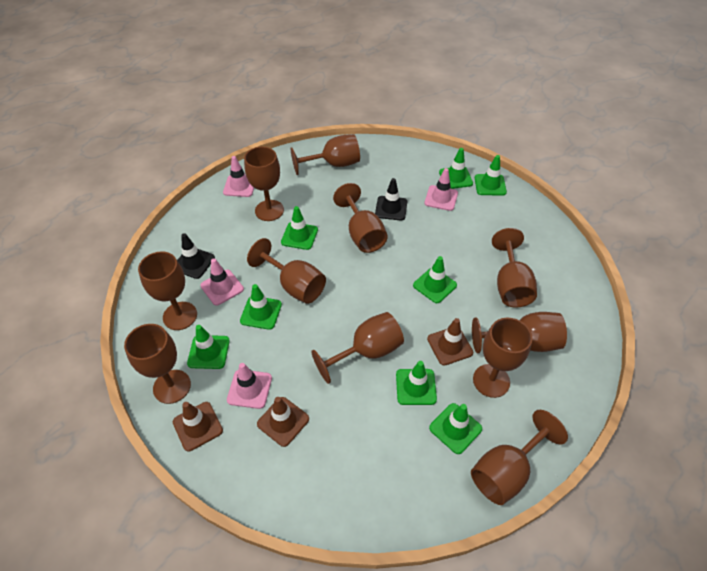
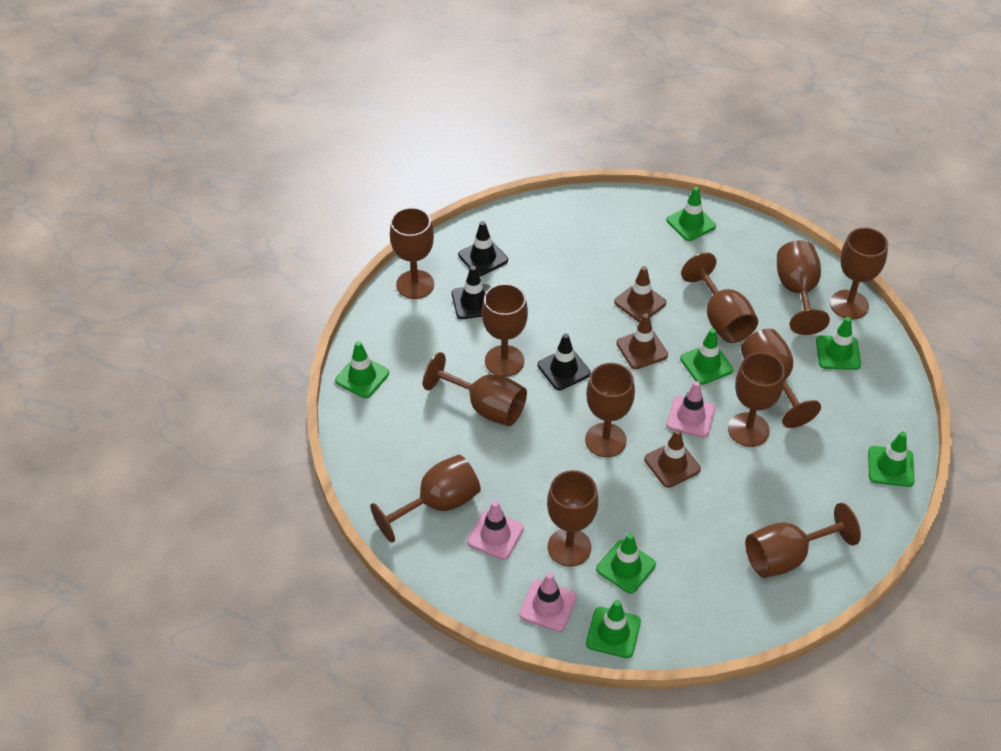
black traffic cone: [177,233,215,279] [375,178,407,221] = 2 -> [452,266,491,319] [458,221,508,276] [538,333,591,390] = 3
brown goblet: [124,324,191,404] [138,251,197,330] [244,147,284,221] [247,238,326,304] [290,134,360,175] [311,312,404,384] [333,183,388,253] [471,410,568,505] [472,312,567,353] [473,318,532,398] [492,228,537,307] = 11 -> [370,455,481,543] [390,207,434,299] [423,352,527,426] [482,284,528,377] [547,470,598,567] [585,363,635,457] [681,252,758,343] [728,352,785,447] [741,329,821,428] [745,503,861,578] [777,240,830,335] [830,227,888,319] = 12
green traffic cone: [187,325,230,369] [240,284,282,330] [281,206,318,250] [396,361,437,405] [413,256,457,303] [429,403,482,454] [439,148,473,189] [475,155,507,196] = 8 -> [335,341,389,398] [586,600,641,658] [596,533,656,593] [666,187,716,241] [680,328,733,385] [816,317,861,370] [868,432,914,487] = 7
pink traffic cone: [200,258,244,305] [223,156,254,197] [227,363,272,409] [424,168,458,211] = 4 -> [467,501,524,560] [519,573,576,632] [666,381,715,437] = 3

